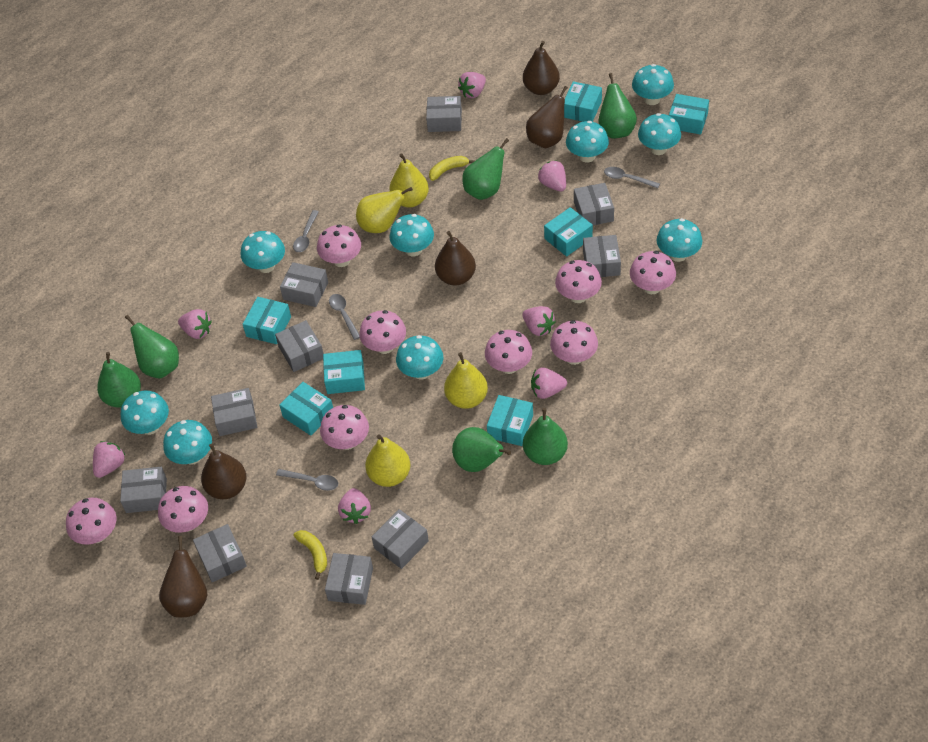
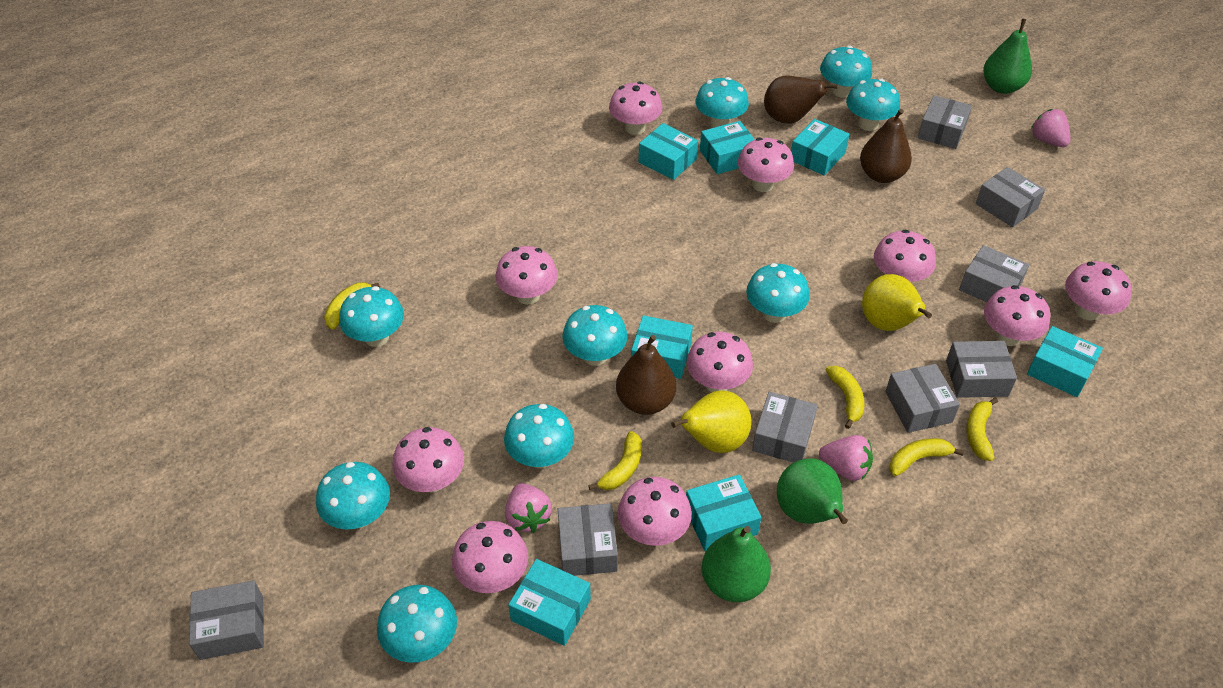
brown pear: [159,536,207,618] [201,444,246,499] [435,231,476,286] [523,41,560,95] [526,86,568,148] = 5 -> [616,335,676,415] [764,76,838,124] [860,109,912,183] = 3
green pear: [97,352,141,407] [125,315,179,378] [452,427,511,472] [463,138,509,200] [523,408,568,465] [598,73,637,138] = 6 -> [701,526,771,602] [777,458,848,524] [983,18,1032,94] = 3
grey box: [120,467,167,513] [193,524,247,582] [211,388,257,436] [275,320,324,372] [280,262,328,307] [325,553,373,605] [372,509,429,569] [426,96,462,132] [574,183,614,225] [583,235,621,277] = 10 -> [189,580,264,660] [558,503,618,576] [752,392,818,463] [885,364,960,433] [918,95,972,149] [946,341,1017,398] [959,245,1029,302] [976,167,1045,227] = 8
grey spoon: [276,469,338,491] [293,210,319,252] [329,294,360,340] [604,167,660,188] = 4 -> none = 0
pink mushroom: [66,498,117,545] [158,486,208,533] [317,224,361,267] [320,405,369,450] [359,310,406,354] [485,330,532,374] [550,320,598,365] [555,260,602,303] [630,251,676,294] = 9 -> [392,427,464,493] [452,521,528,593] [496,246,557,305] [609,82,662,135] [618,477,692,546] [686,332,753,392] [738,137,794,192] [874,230,936,282] [984,285,1050,346] [1065,261,1132,320] = 10
pink strawberry: [93,441,126,478] [178,309,212,339] [338,488,371,524] [458,72,486,98] [523,306,556,336] [531,367,567,399] [538,160,566,192] = 7 -> [505,483,552,533] [819,435,873,481] [1031,109,1071,147] = 3
yellow banana: [294,530,327,580] [429,156,475,181] = 2 -> [324,282,380,330] [588,431,642,490] [826,366,864,429] [889,438,964,476] [967,397,998,461] = 5
yellow pear: [356,187,413,233] [365,435,410,487] [389,153,429,208] [444,352,488,409] = 4 -> [671,391,751,453] [862,274,932,331] = 2

